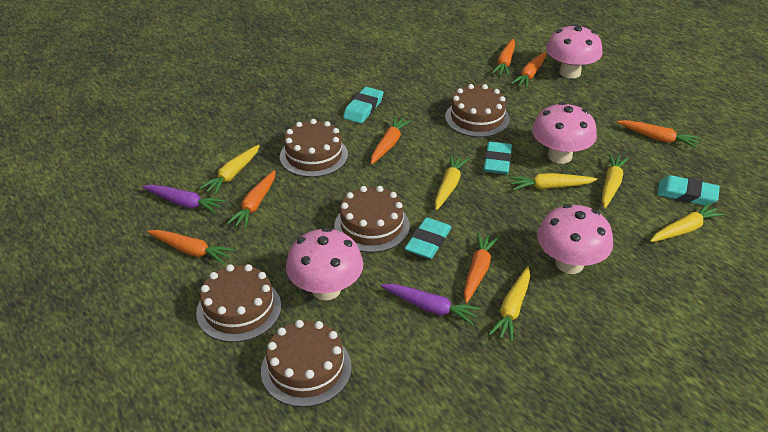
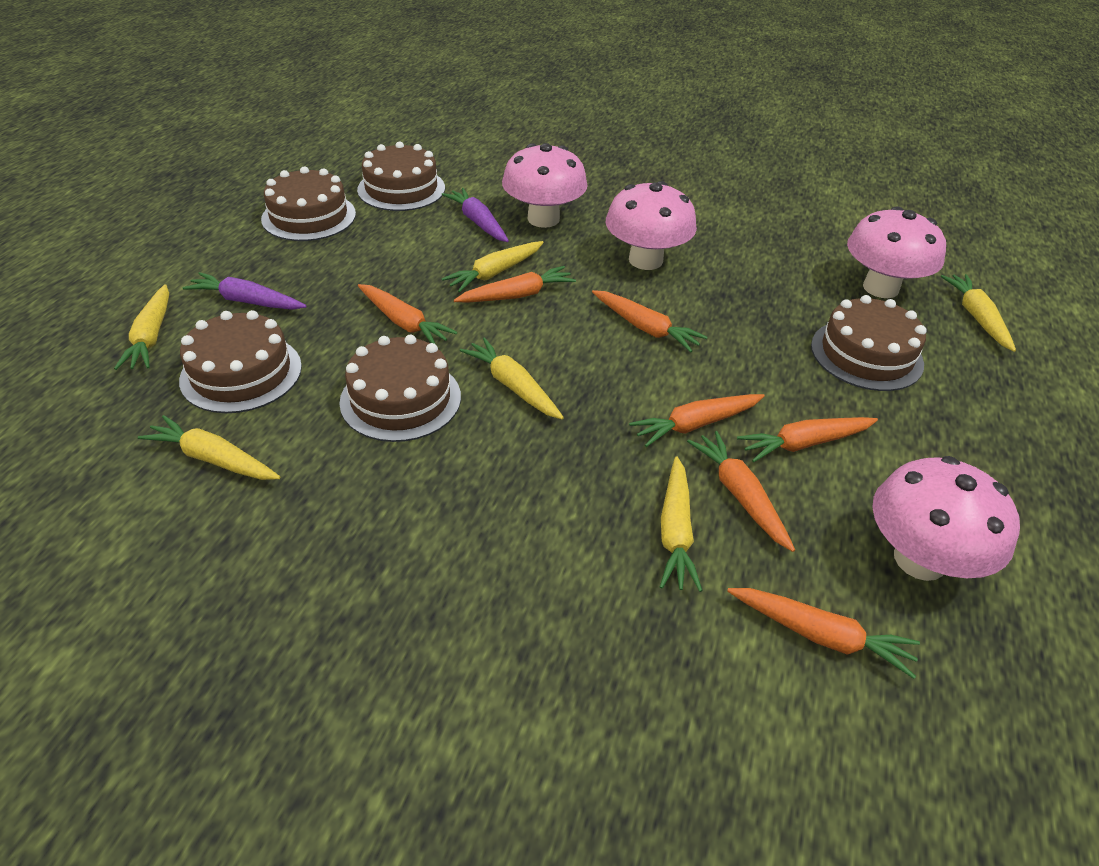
turquoise eraser: [343,87,383,124] [405,217,452,259] [484,141,512,174] [657,175,720,206] = 4 -> none = 0

